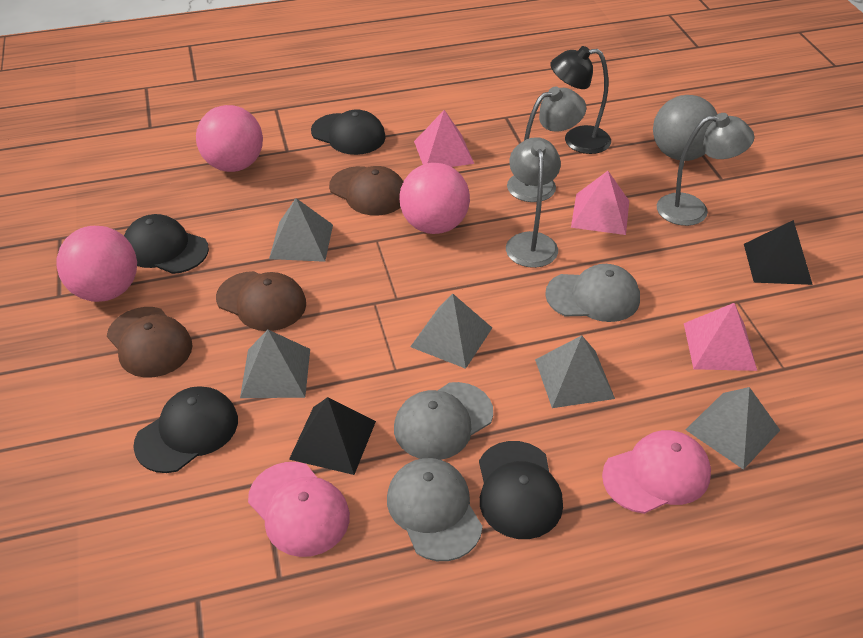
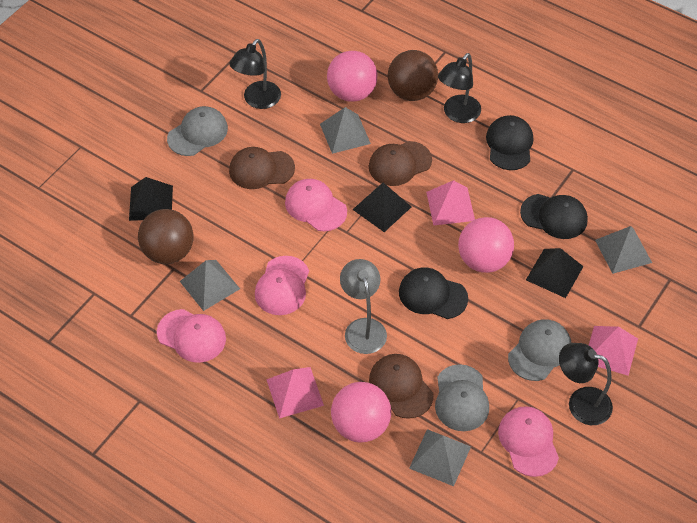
black cap: [124,214,209,274] [133,386,238,473] [311,109,386,155] [479,441,563,539] = 4 -> [399,267,468,319] [486,115,533,170] [520,194,588,239] = 3
black lamp: [550,46,611,154] = 1 -> [229,39,281,109] [438,53,481,123] [559,343,613,425] = 3
black pyramid: [289,397,376,475] [744,220,813,285] = 2 -> [129,177,173,221] [352,183,411,232] [526,248,584,298] = 3
brown ball: none = 0 -> [138,209,194,264] [388,50,438,101] = 2
grey ball: [653,95,718,161] = 1 -> none = 0
grey lamp: [506,137,561,268] [507,87,586,202] [657,113,754,226] = 3 -> [340,259,387,354] = 1
grey pyramid: [240,330,310,398] [269,198,333,262] [410,294,492,369] [535,335,615,408] [686,387,780,470] = 5 -> [180,260,240,311] [320,107,371,154] [409,429,471,486] [595,226,652,274] = 4
pink cap: [248,462,350,557] [602,430,711,514] = 2 -> [157,309,226,363] [255,256,309,315] [285,179,347,231] [498,406,559,477] = 4

